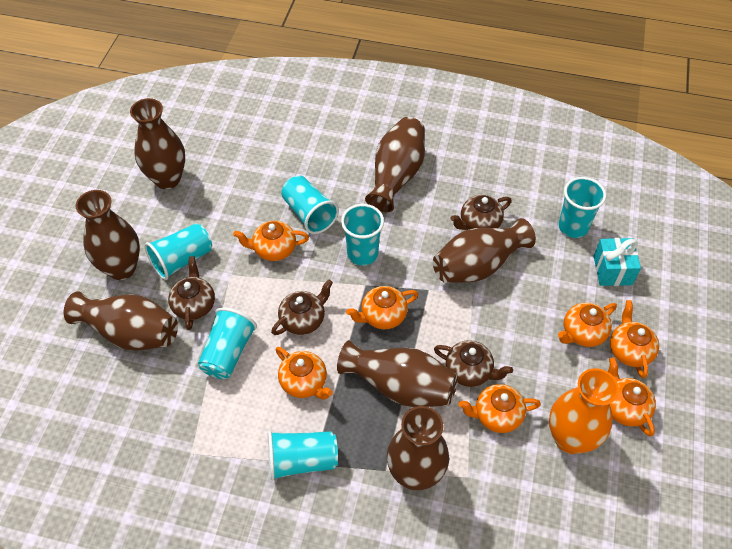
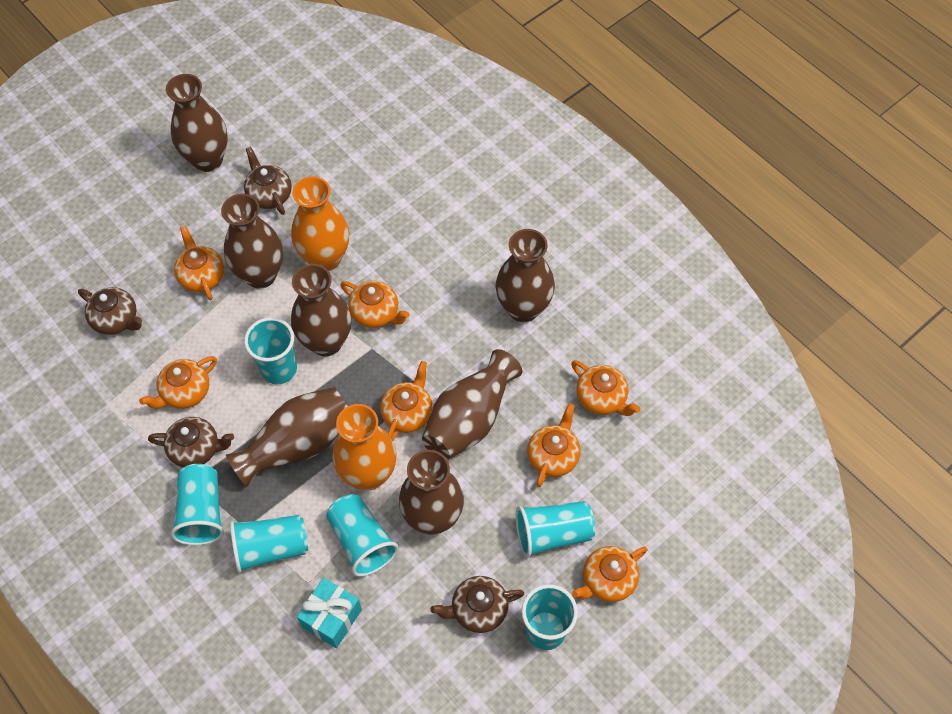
orange vase: [549,368,619,454] = 1 -> [291,176,349,271] [333,404,397,490] = 2

